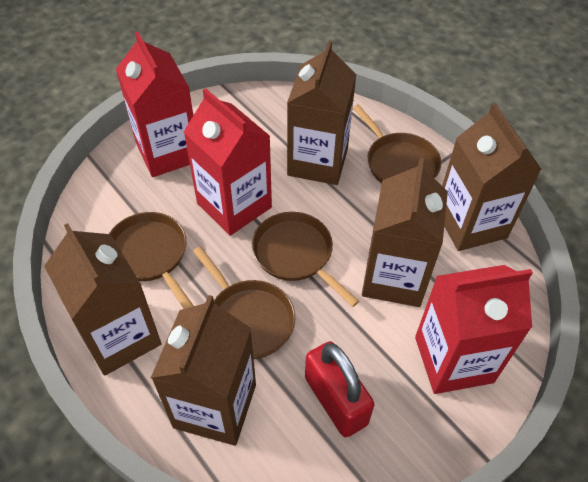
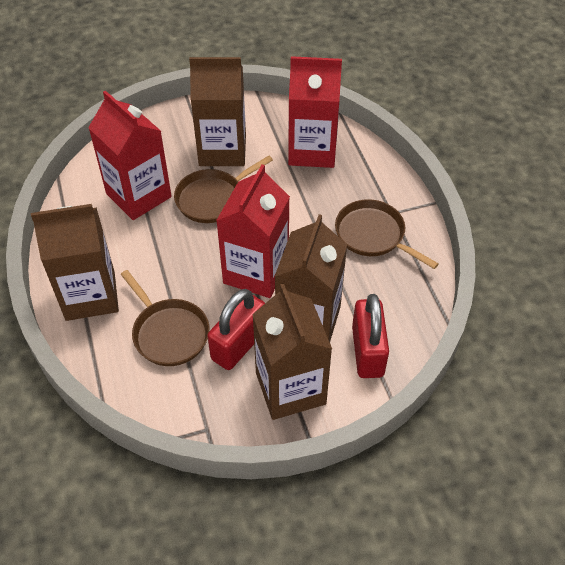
brown carton: [44,223,161,376] [151,295,256,446] [287,40,356,185] [362,158,448,307] [442,103,542,251] = 5 -> [31,204,119,321] [189,57,246,166] [252,284,332,420] [275,214,347,342] = 4
brown pan: [109,212,194,309] [193,246,295,359] [252,212,359,307] [353,104,441,183] = 4 -> [121,270,210,366] [174,156,273,223] [335,199,439,269] = 3
red padlock: [305,341,374,437] = 1 -> [207,289,265,370] [352,294,389,378] = 2

